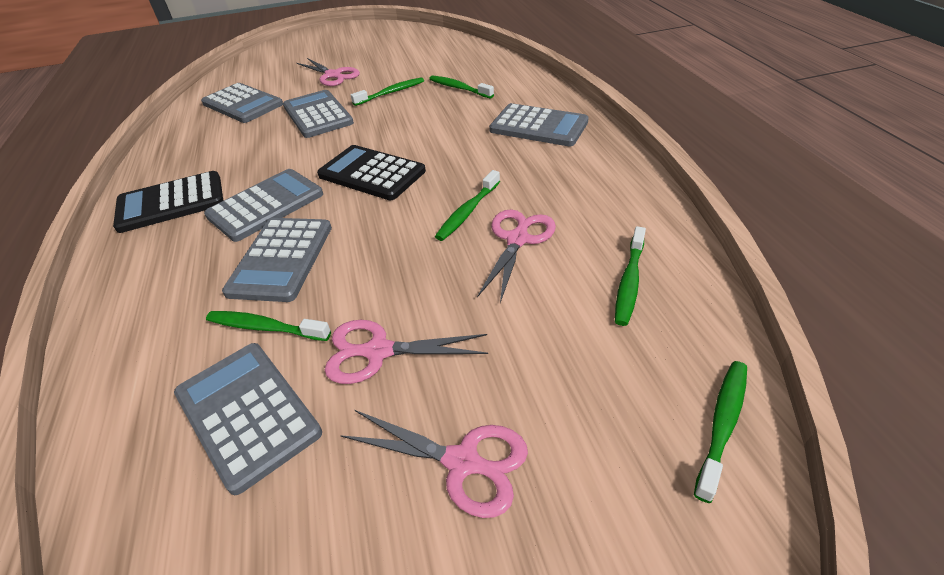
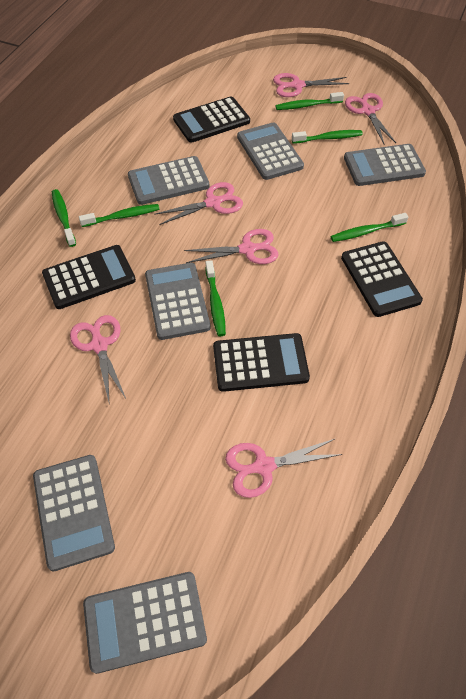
black calculator: [113,171,223,233] [317,145,426,200] = 2 -> [42,245,136,309] [173,96,250,143] [213,333,310,392] [341,241,423,317] = 4
pink scissors: [297,58,360,86] [325,320,488,384] [340,410,528,518] [477,210,556,303] = 4 -> [70,315,126,402] [154,182,243,225] [184,229,279,264] [225,438,342,498] [273,73,349,97] [345,93,396,144] = 6

